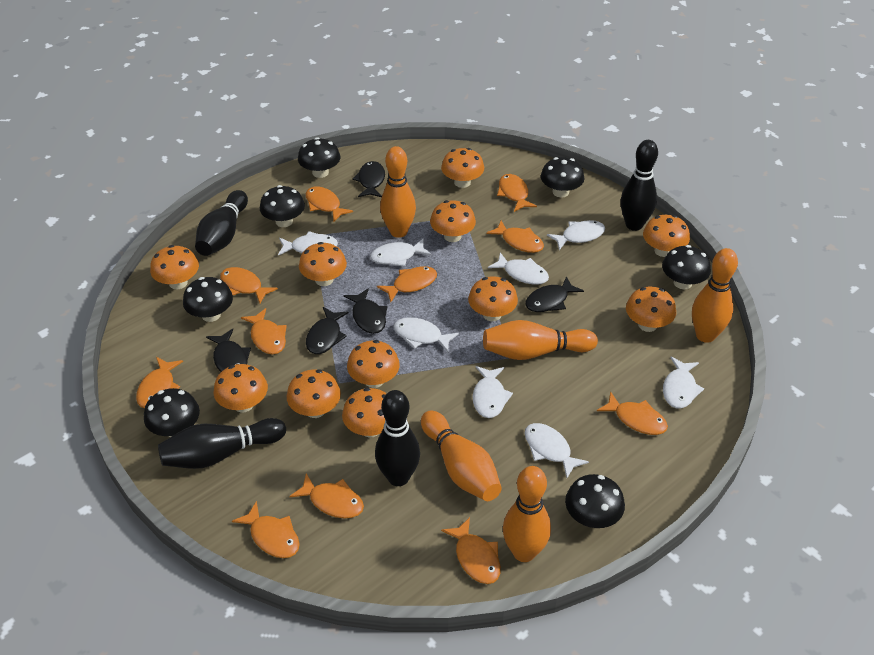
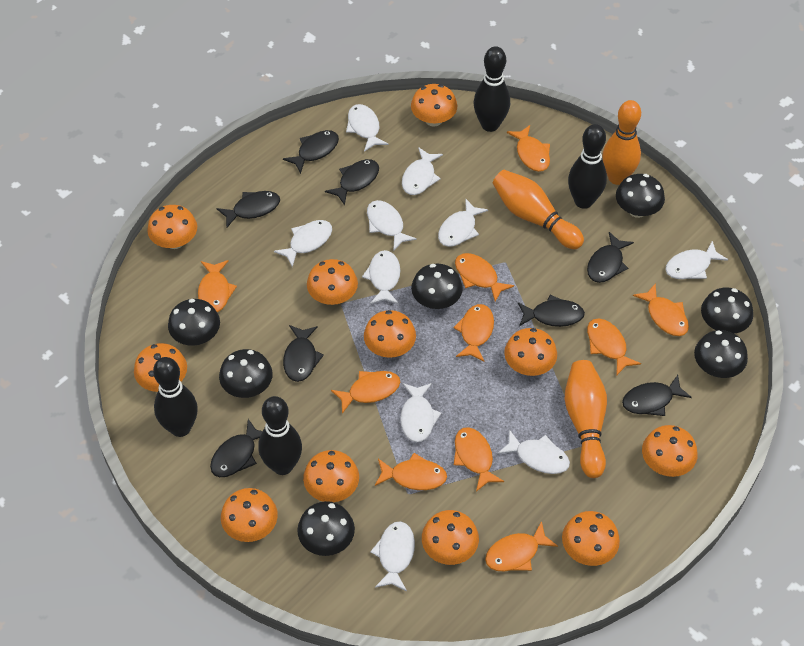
black fish: [206,329,251,372] [306,307,349,354] [344,288,388,334] [352,161,385,197] [526,276,584,312] = 5 -> [210,419,263,477] [217,191,280,228] [283,130,339,174] [283,325,324,382] [325,159,379,206] [518,295,585,327] [587,232,634,283] [622,375,692,416] = 8
orange bowling pin: [380,146,416,238] [421,411,502,501] [483,320,598,360] [503,466,551,562] [692,248,738,343] = 5 -> [493,170,584,249] [565,360,607,478] [602,100,641,185] = 3
orange fish: [136,357,183,408] [220,267,278,303] [232,501,300,558] [241,308,287,354] [290,474,364,518] [306,186,353,222] [377,266,437,302] [441,517,501,584] [487,221,544,253] [497,174,537,212] [597,391,668,435] = 11 -> [198,260,237,312] [331,371,400,414] [375,453,447,490] [453,304,494,362] [454,427,504,492] [455,253,514,302] [485,521,558,571] [507,125,550,172] [587,319,641,375] [633,283,689,336] = 10
white fish: [278,231,338,256] [370,238,431,267] [394,317,459,352] [472,366,513,418] [488,252,549,285] [524,423,589,478] [547,220,605,250] [663,357,704,409] = 8 -> [274,220,332,267] [346,104,388,152] [362,250,400,304] [367,200,417,251] [370,521,415,591] [400,383,441,442] [402,147,443,195] [438,198,488,247] [498,429,570,474] [665,241,728,279] = 10

